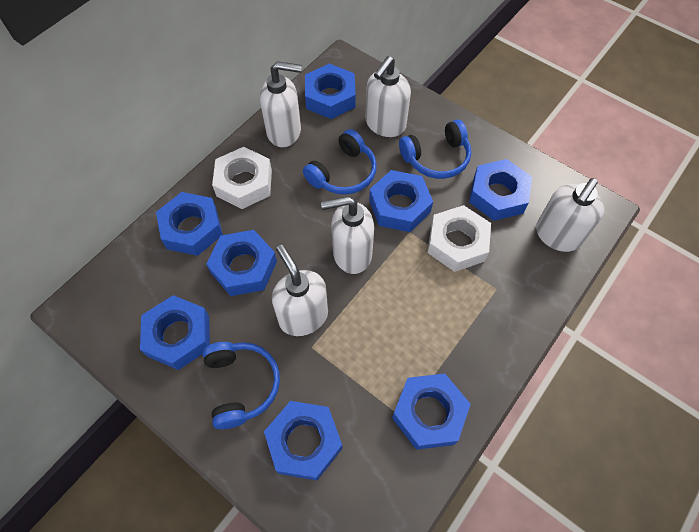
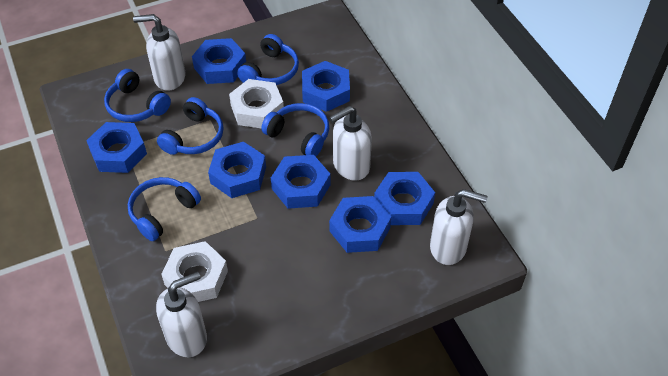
blue headphones: [202,342,280,429] [303,129,377,195] [399,120,471,179] = 3 -> [104,69,171,122] [128,177,201,241] [157,97,223,155] [237,34,299,85] [261,103,329,157] = 5
blue nut: [140,295,210,370] [156,192,223,256] [206,230,277,296] [264,401,343,480] [305,64,356,119] [369,170,433,232] [392,373,471,450] [469,159,532,221] = 8 -> [86,122,147,173] [192,38,246,84] [208,142,266,198] [271,155,331,209] [302,61,350,112] [329,196,391,253] [374,172,435,225] = 7
white soap dispenser: [260,61,302,147] [272,245,328,336] [321,196,374,274] [366,56,411,137] [536,178,604,252] = 5 -> [133,14,186,91] [156,272,207,357] [329,106,372,181] [430,189,488,265] = 4

